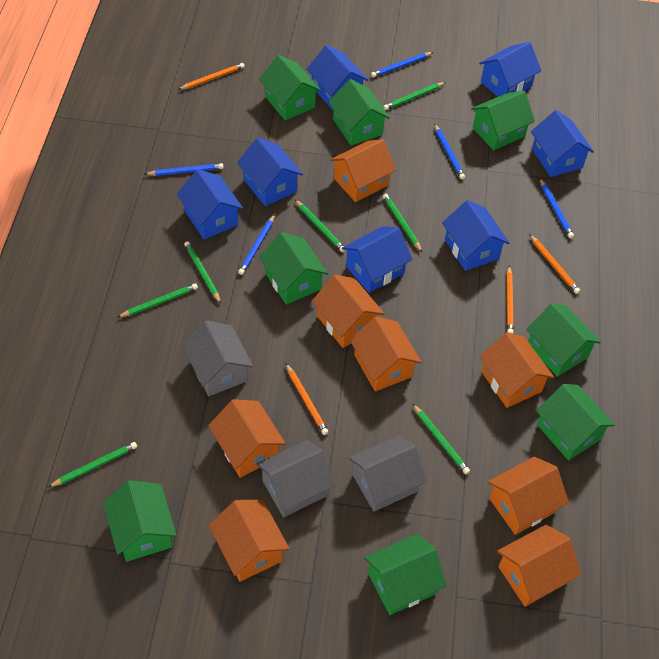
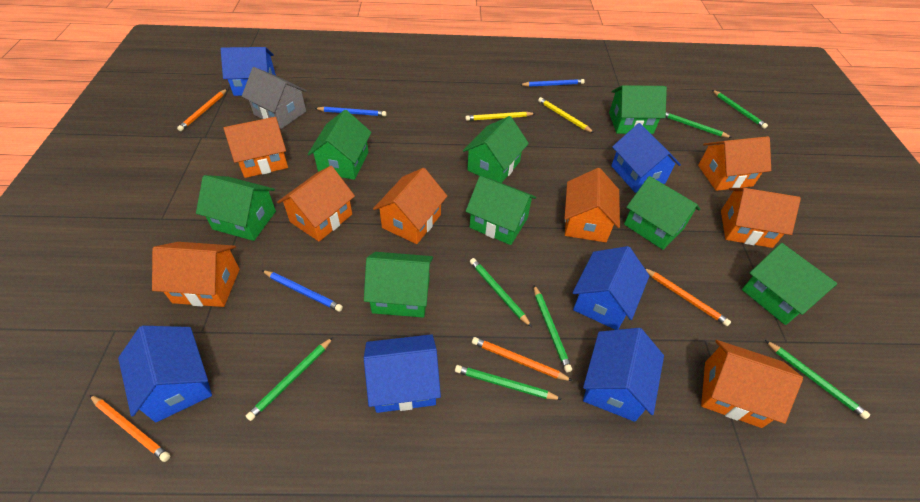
blue house: [177,169,243,240] [237,138,303,206] [307,45,368,110] [342,226,412,293] [442,200,509,271] [479,42,541,97] [531,110,594,177] = 7 -> [118,326,212,422] [221,47,276,96] [364,334,441,413] [573,246,649,330] [583,328,664,422] [611,123,681,193] = 6
blue pencil: [145,163,224,176] [238,214,275,275] [371,52,433,77] [434,124,465,180] [540,179,574,238] = 5 -> [262,270,343,312] [314,107,387,116] [520,79,585,87] = 3
grey house: [182,320,253,396] [256,440,335,517] [349,435,427,512] = 3 -> [242,67,307,129] = 1
yellow pencil: none = 0 -> [465,112,536,121] [538,97,594,133] = 2

